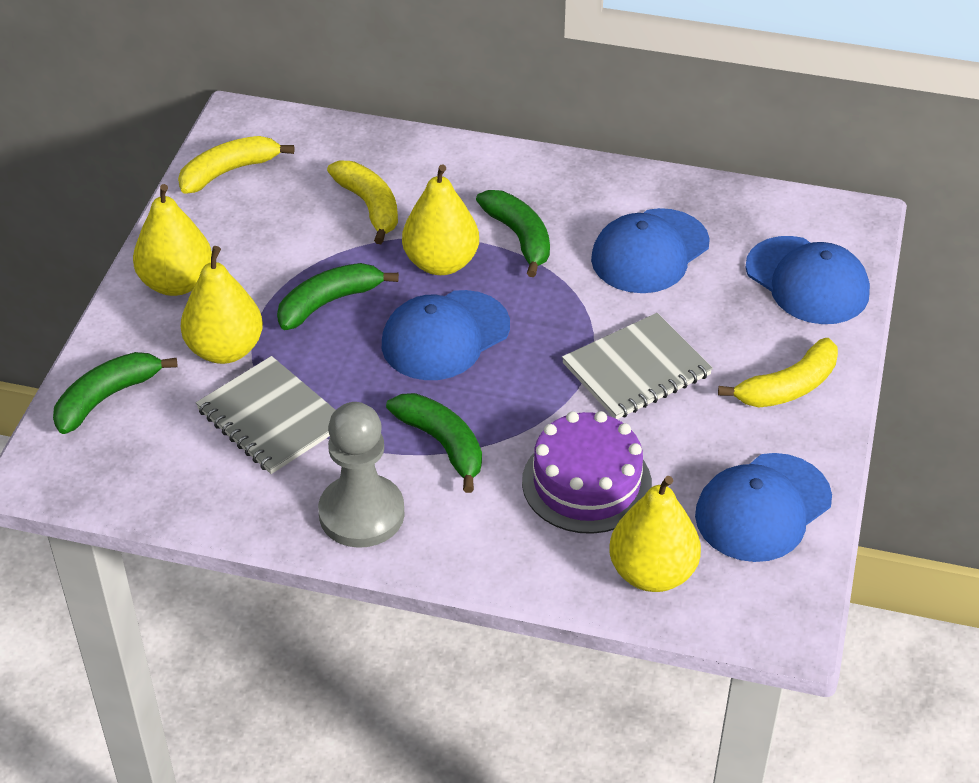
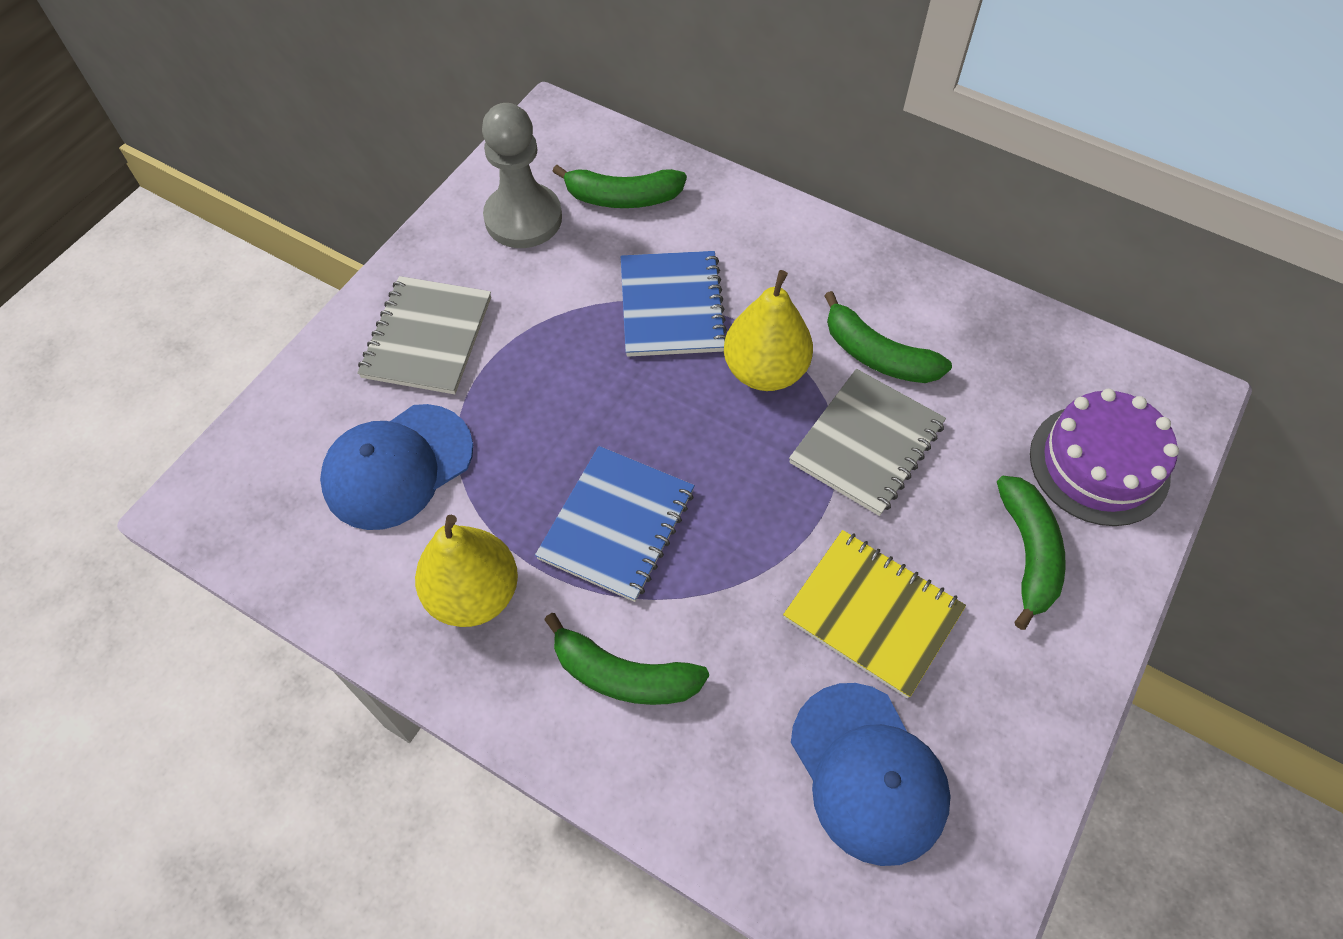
blue cap: [382,290,510,380] [591,208,710,293] [695,453,832,562] [745,236,870,324] = 4 -> [320,404,473,530] [791,683,951,866] = 2
blue notebook: none = 0 -> [535,446,695,602] [621,251,727,357] = 2
yellow banana: [178,136,294,194] [327,161,398,244] [718,338,838,408] = 3 -> none = 0
yellow notebook: none = 0 -> [783,530,966,698] = 1
yellow pear: [133,184,212,296] [181,246,263,364] [402,164,479,275] [609,476,701,592] = 4 -> [415,515,518,627] [724,270,813,391] = 2

